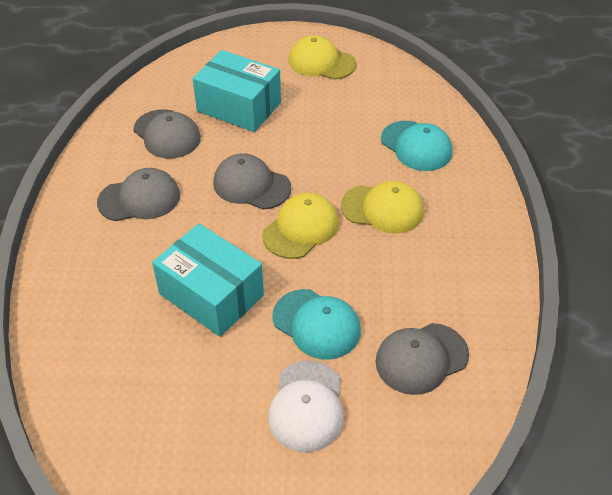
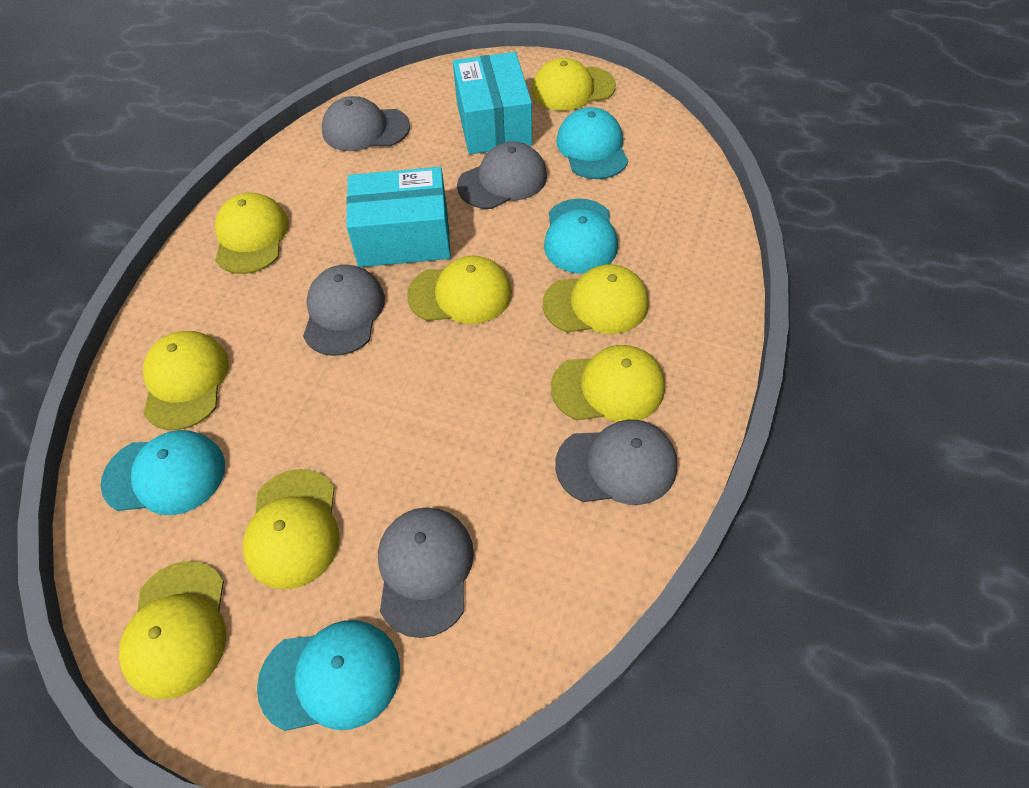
grey cap: [97,168,180,221] [134,109,201,159] [213,153,291,210] [375,323,469,395] = 4 -> [303,265,385,356] [322,96,410,151] [378,507,474,638] [457,142,547,209] [555,420,677,505] = 5
turquoise cap: [273,289,361,359] [381,121,452,171] = 2 -> [100,430,225,515] [257,620,400,731] [544,198,618,274] [556,107,628,179] = 4
white cap: [268,361,344,452] = 1 -> none = 0
yellow cap: [262,193,339,259] [288,35,356,80] [341,181,424,234] = 3 -> [119,561,226,699] [143,331,229,430] [215,193,289,274] [243,469,340,589] [407,256,512,324] [531,58,616,111] [543,264,649,334] [551,345,665,422] = 8

